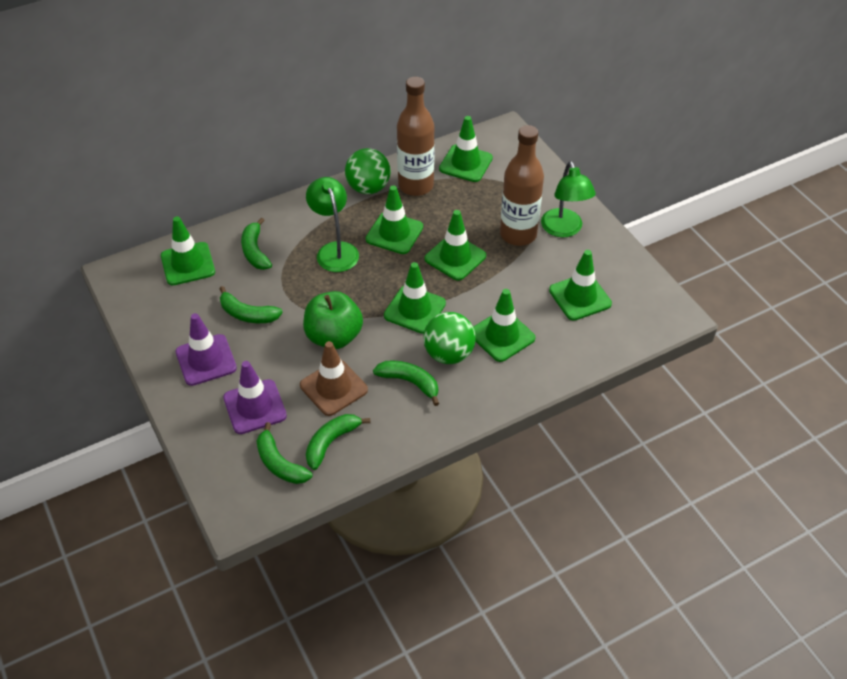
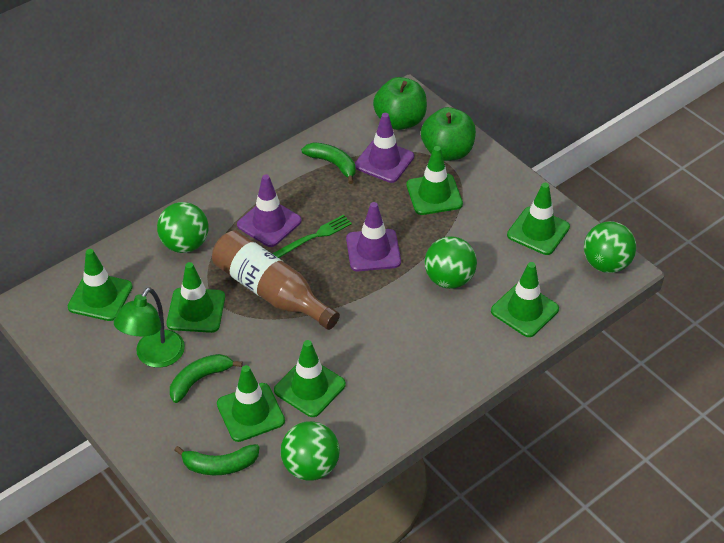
brown bottle: [397,77,435,196] [500,125,544,246] = 2 -> [212,230,340,330] = 1
brown traffic cone: [300,341,368,416] = 1 -> none = 0
green apple: [303,291,363,349] = 1 -> [373,77,427,130] [421,107,476,161] = 2
green ball: [345,148,391,194] [423,312,476,364] = 2 -> [157,202,208,253] [281,421,340,481] [425,236,477,289] [584,221,636,273] = 4
green banana: [220,286,283,323] [241,218,272,270] [257,422,313,484] [306,414,371,470] [373,361,439,406] = 5 -> [170,354,242,403] [174,444,259,475] [301,142,355,184] = 3
green fork: none = 0 -> [272,215,352,258] = 1
green lamp: [306,177,359,272] [541,161,596,237] = 2 -> [114,287,185,368] = 1
purple traffic cone: [176,313,237,386] [223,361,287,434] = 2 -> [237,174,302,247] [346,202,401,271] [355,113,414,183] = 3

